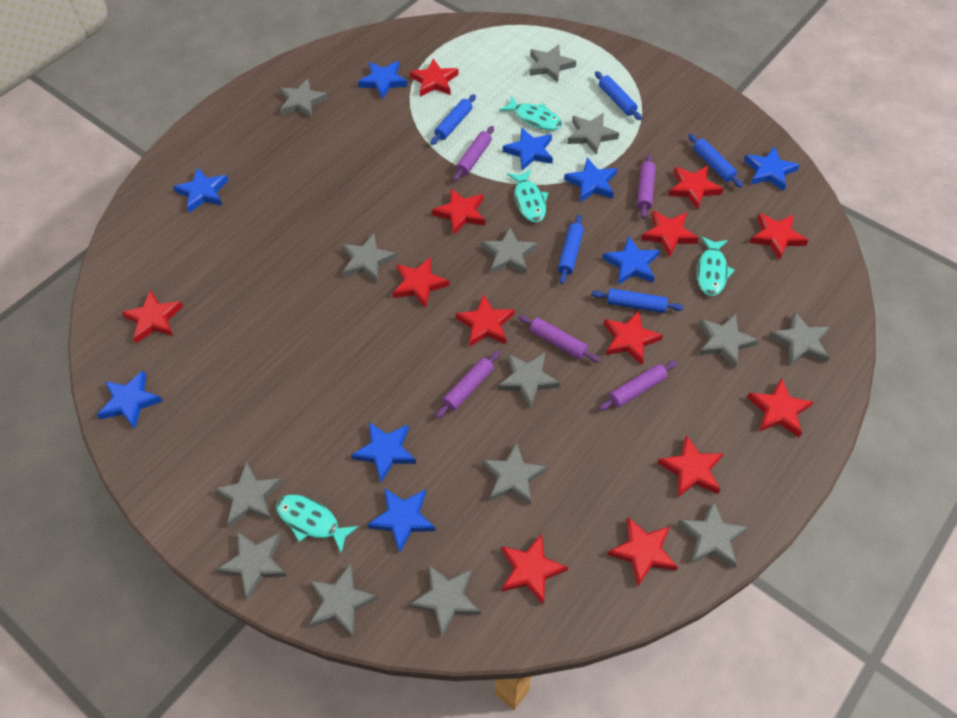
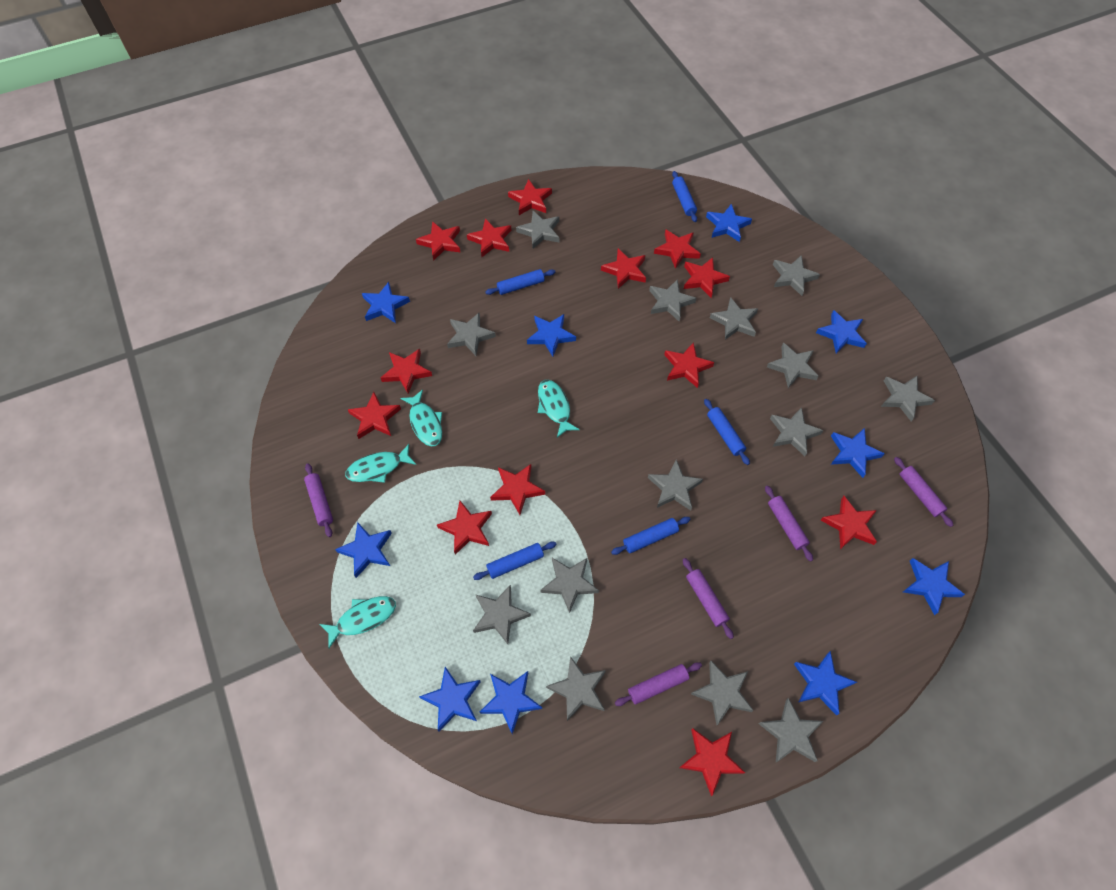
blue star: [97,371,163,429] [173,168,229,213] [351,422,416,483] [358,61,408,100] [367,488,436,553] [503,127,553,170] [564,158,617,202] [602,236,660,285] [744,146,800,191] = 9 -> [335,522,392,578] [362,282,410,323] [419,667,480,731] [480,671,542,734] [527,314,576,357] [706,204,752,242] [794,651,857,716] [816,310,867,354] [831,428,885,478] [903,558,965,615] = 10

